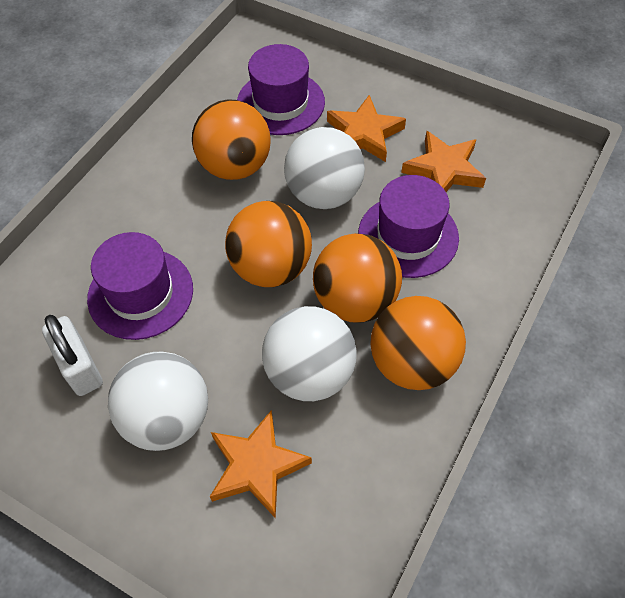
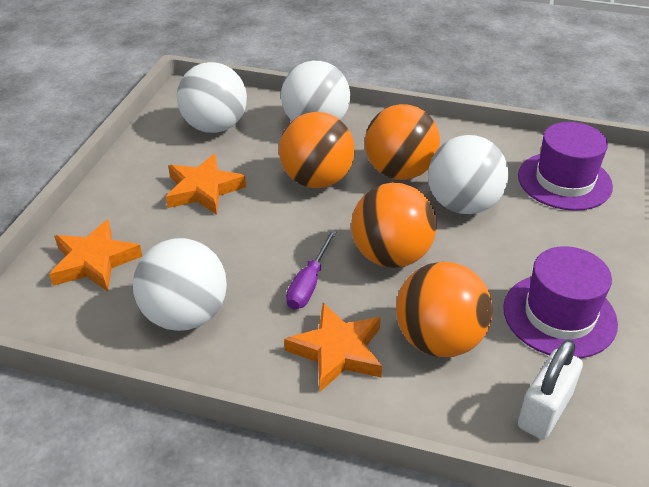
purple hat: [87,232,193,340] [237,44,325,135] [358,175,459,278] = 3 -> [503,246,618,358] [518,122,613,211] = 2
purple screwdriver: none = 0 -> [286,230,337,309] = 1
white ball: [108,352,208,451] [262,306,357,401] [284,127,365,209] = 3 -> [133,238,227,331] [177,62,247,133] [281,61,350,121] [428,135,509,214] = 4

